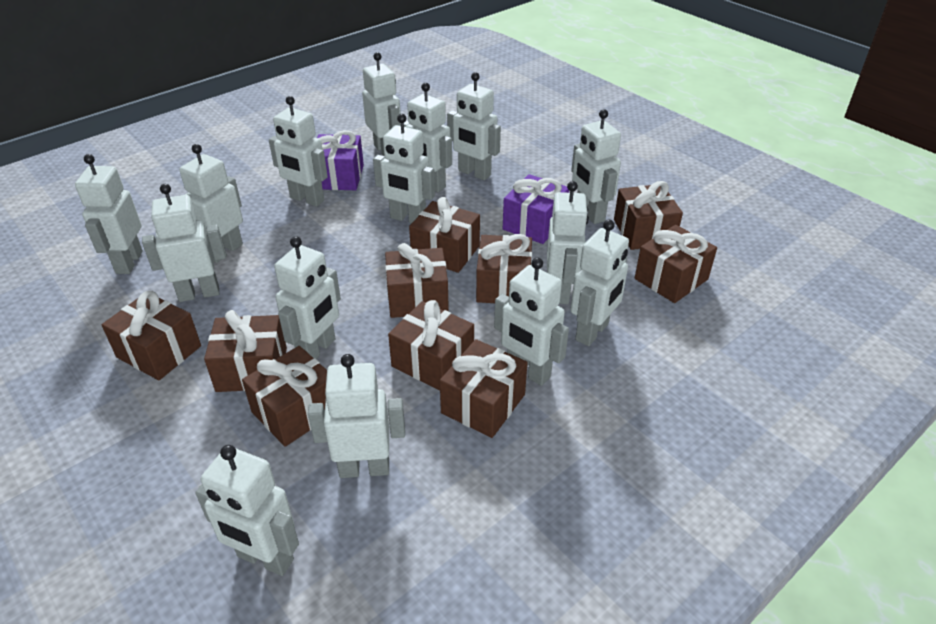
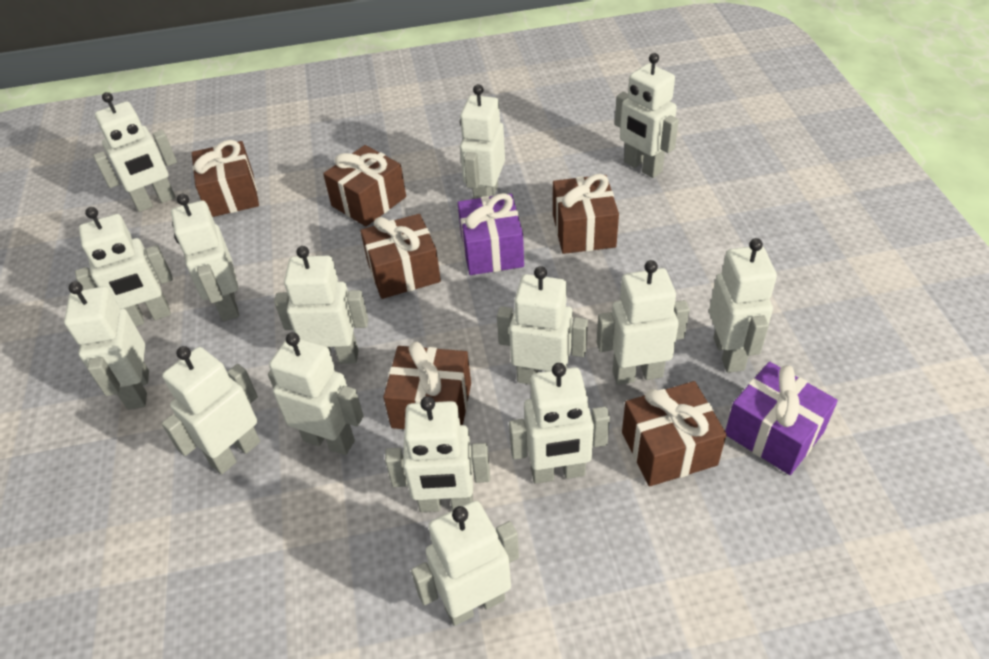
brown gift: [102,291,201,380] [204,310,287,392] [242,346,327,447] [385,243,449,318] [388,300,474,390] [409,197,480,273] [440,339,528,438] [476,234,532,303] [614,181,683,250] [635,225,717,303] = 10 -> [192,140,259,217] [323,145,406,227] [360,214,441,299] [383,341,471,429] [553,174,619,254] [622,381,727,487] = 6

